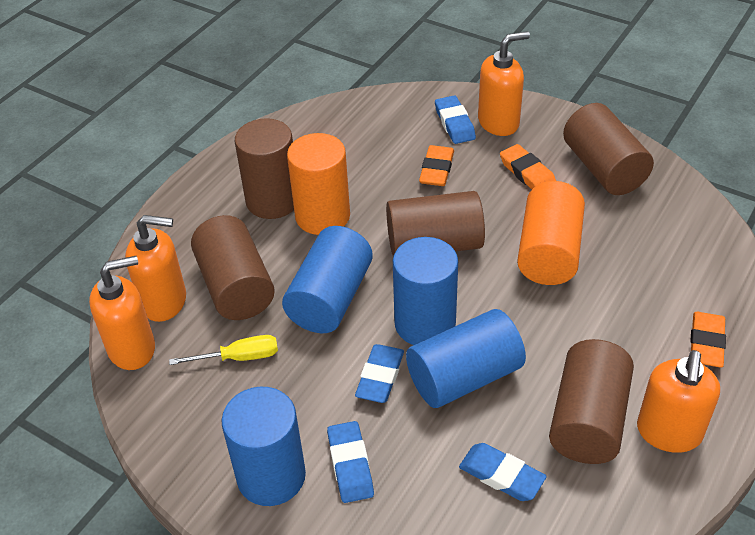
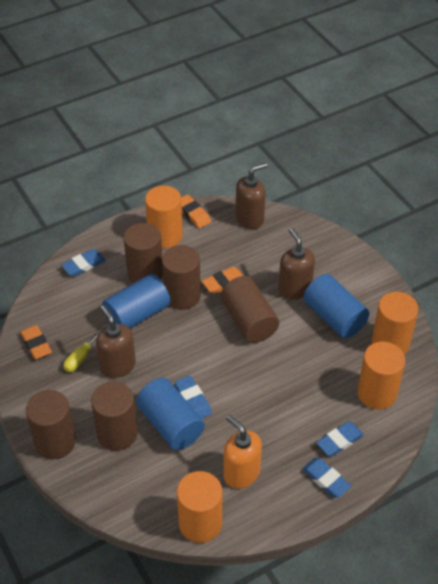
blue cylinder: [222,387,306,506] [282,226,373,333] [393,237,458,345] [406,309,526,408] = 4 -> [102,274,171,329] [136,378,205,450] [303,274,369,338] = 3
brown soap dispenser: none = 0 -> [96,305,136,378] [236,162,267,229] [278,228,315,299] = 3
orange cylinder: [287,133,350,235] [517,181,585,285] = 2 -> [145,186,183,248] [177,471,222,543] [357,342,405,410] [372,292,418,354] = 4
orange soap dispenser: [89,256,155,370] [125,215,186,322] [478,31,530,136] [637,350,720,453] = 4 -> [223,415,262,489] = 1

